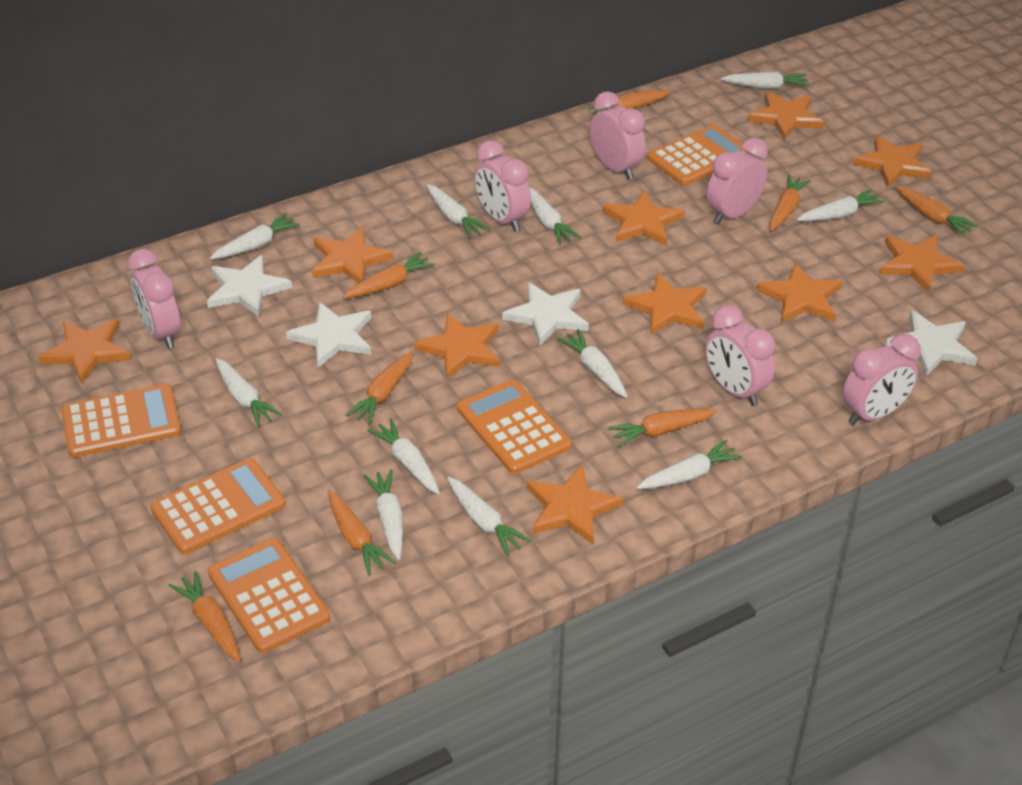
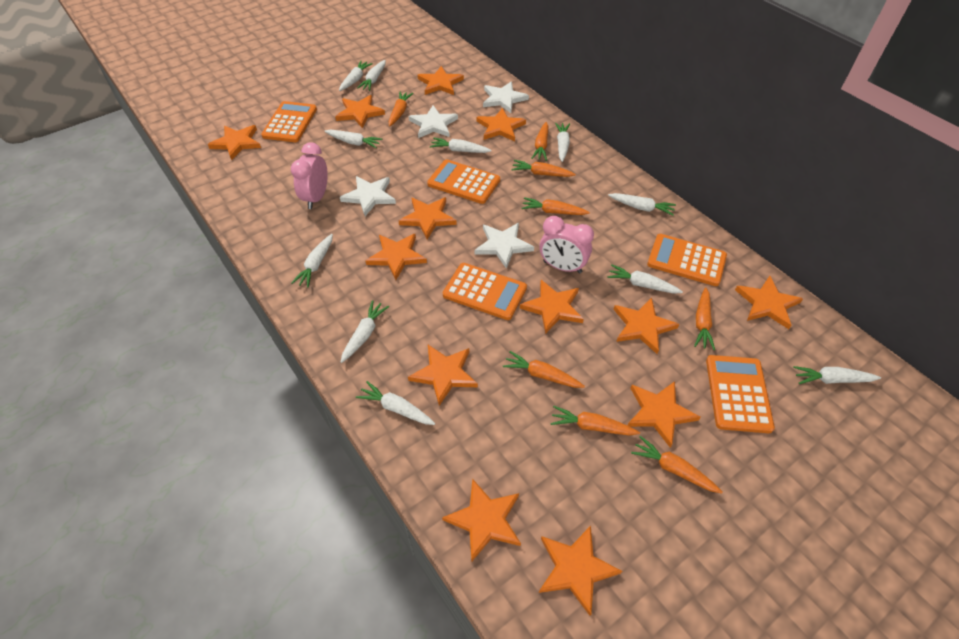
orange star: [38,319,131,384] [312,227,394,284] [414,313,500,379] [527,465,623,544] [603,191,685,246] [622,273,707,335] [748,91,824,140] [757,263,843,323] [853,135,932,188] [880,235,965,293] = 10 -> [208,125,261,160] [335,95,385,128] [365,234,427,280] [399,197,457,239] [408,345,478,406] [418,66,464,95] [442,479,521,562] [477,108,526,141] [520,280,584,334] [539,525,622,616] [613,298,679,354] [627,381,700,448] [735,276,803,329] = 13
pink clock: [128,249,181,349] [474,141,531,232] [590,91,646,180] [705,306,775,406] [706,138,768,224] [843,334,921,425] = 6 -> [291,142,328,209] [539,216,594,273] = 2

